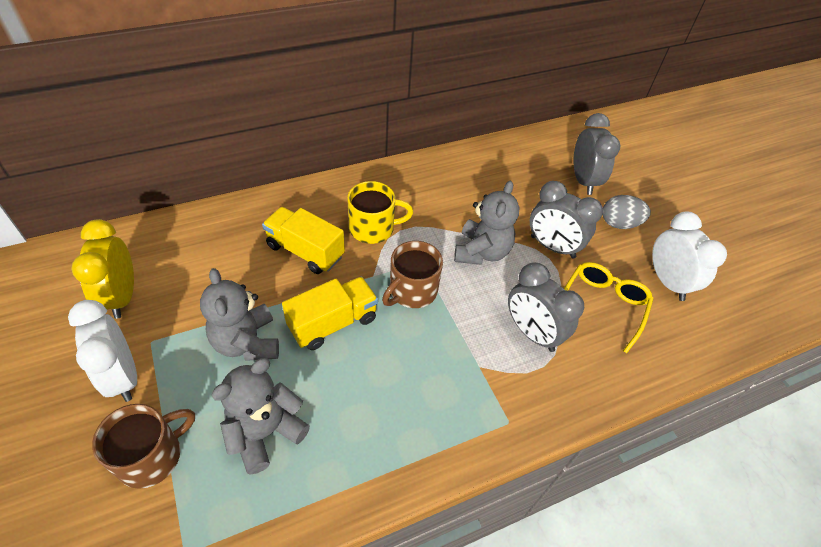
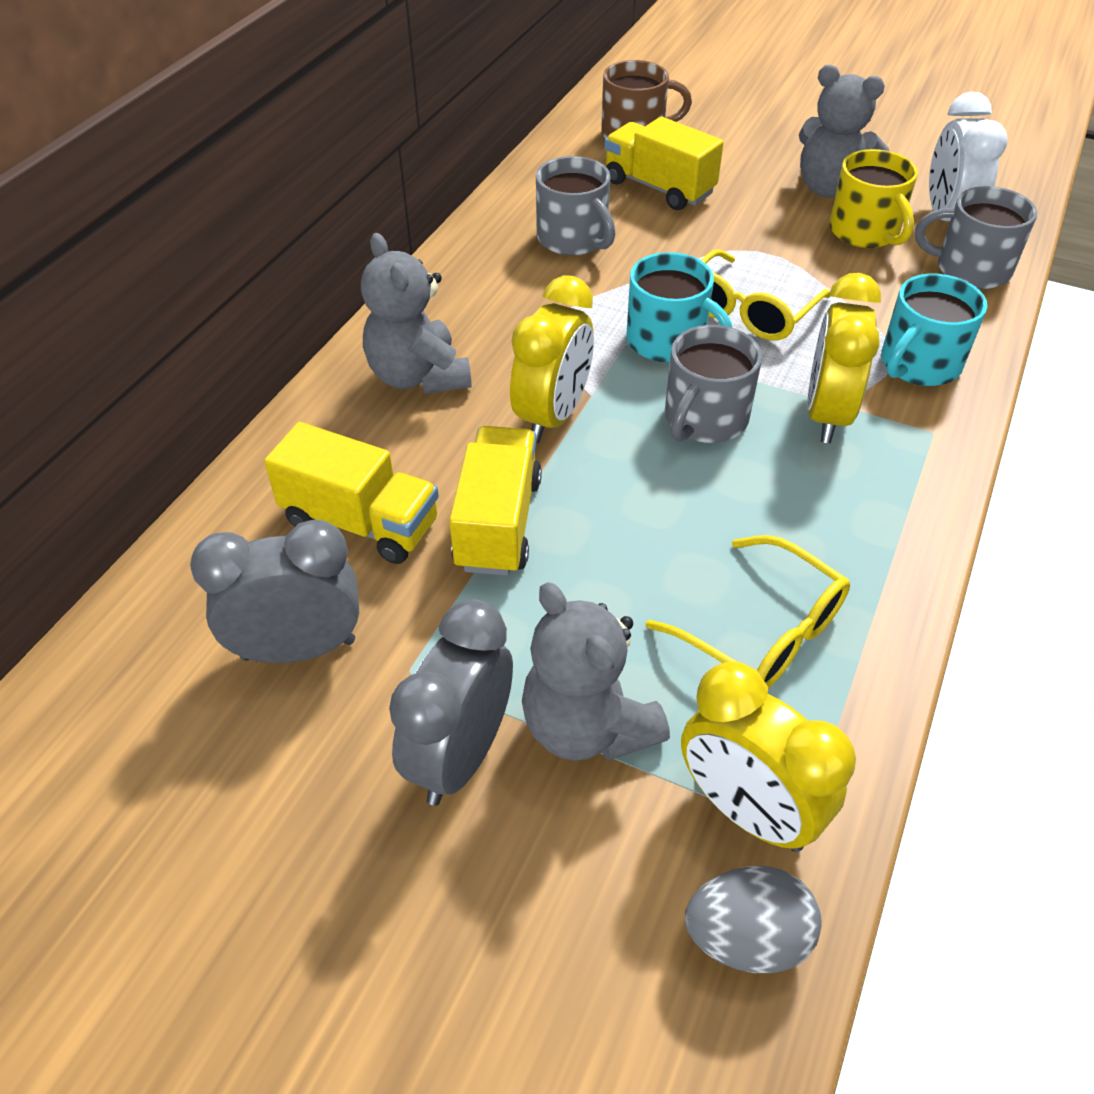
brown mug: [92,404,195,489] [382,241,443,308] = 2 -> [601,60,692,139] = 1
grey clock: [508,262,584,352] [530,181,603,259] [574,113,621,195] = 3 -> [190,519,359,663] [389,599,513,806] = 2
grey mug: none = 0 -> [536,156,616,256] [665,325,762,443] [915,186,1037,289] = 3
turquoise mug: none = 0 -> [626,252,732,363] [881,274,987,386] = 2
white clock: [68,300,137,402] [652,212,727,301] = 2 -> [929,92,1008,221] = 1
yellow clock: [71,219,134,319] = 1 -> [510,275,594,443] [681,661,856,852] [807,273,881,443] = 3
yellow glasses: [564,262,653,353] = 1 -> [646,535,850,688] [701,249,830,341] = 2
yellow truck: [262,207,345,274] [282,277,378,350] = 2 -> [264,422,439,564] [449,426,542,576] [604,117,724,210] = 3

